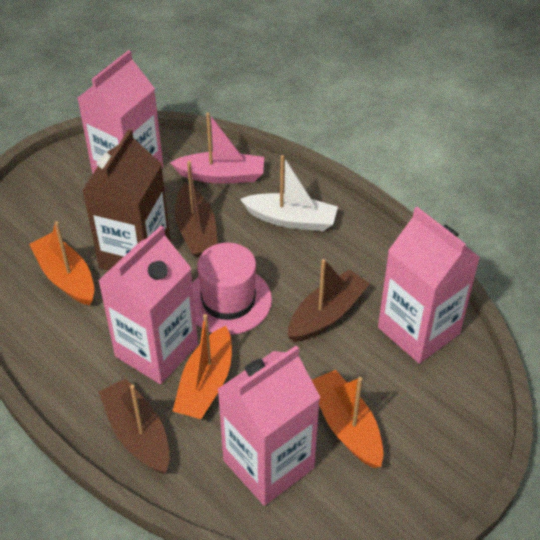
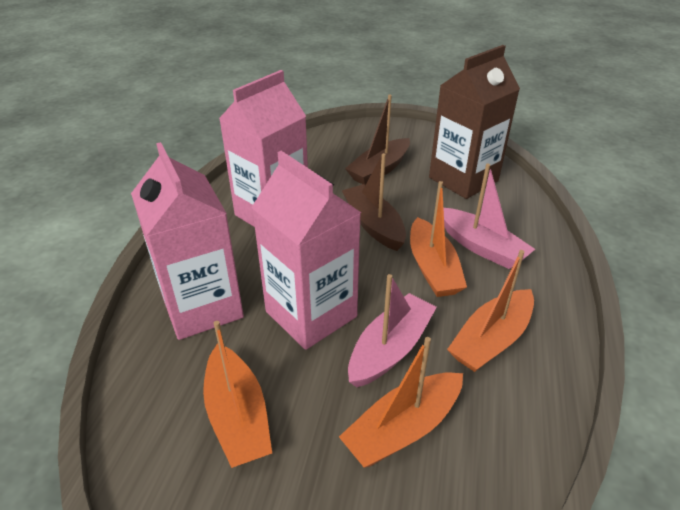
brown boat: [98,378,169,474] [175,161,218,258] [287,259,370,342] = 3 -> [342,153,406,251] [345,94,410,185] = 2
orange boat: [29,221,94,306] [173,314,232,419] [312,370,384,468] = 3 -> [203,321,272,468] [339,337,463,468] [410,181,467,297] [447,250,534,372] = 4
pink boat: [170,112,264,184] = 1 -> [348,274,437,387] [443,164,535,269] = 2
pink carton: [78,50,163,174] [98,226,198,384] [218,346,320,506] [378,207,480,364] = 4 -> [131,142,244,340] [219,70,308,227] [251,151,361,350] = 3
pink hat: [192,243,272,335] = 1 -> none = 0
white boat: [240,155,338,231] = 1 -> none = 0

